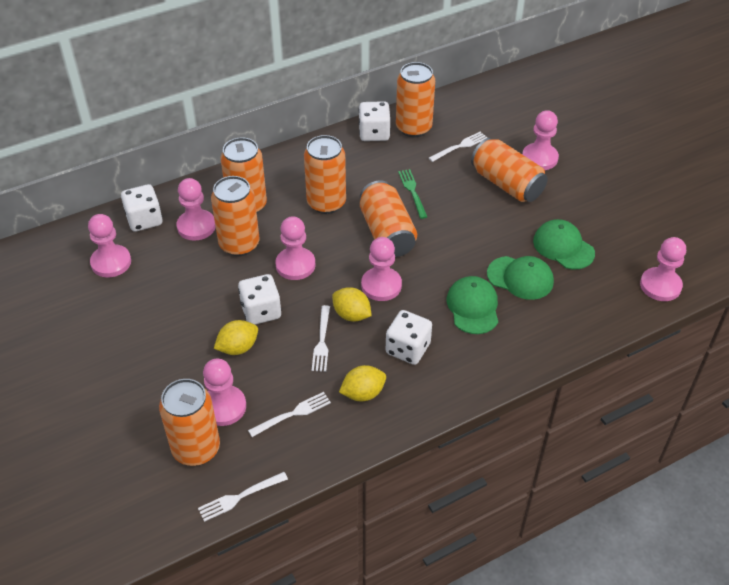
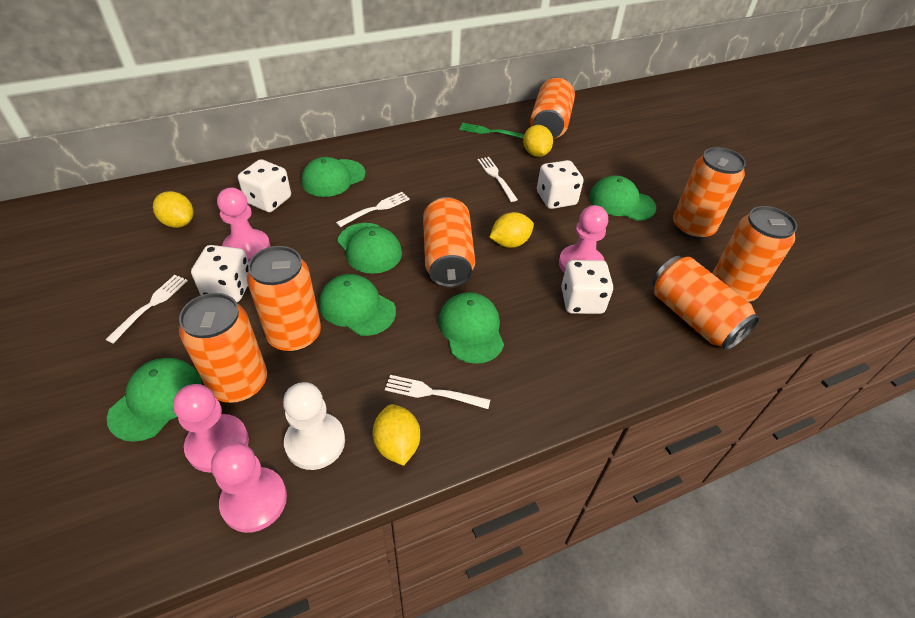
green cap: [447,276,498,334] [487,256,554,300] [533,219,595,269] = 3 -> [107,358,202,442] [301,157,366,197] [319,274,396,336] [337,223,402,274] [438,292,504,364] [589,176,656,221] = 6
pink pawn: [88,214,131,277] [177,178,216,241] [203,359,246,426] [275,216,316,280] [361,237,402,301] [522,110,559,170] [640,237,686,301] = 7 -> [173,384,249,473] [211,442,287,533] [217,188,270,262] [559,205,608,273] = 4
white pawn: none = 0 -> [283,382,345,470] = 1
yellow lemon: [214,320,258,355] [332,287,372,322] [339,365,386,401] = 3 -> [153,191,193,228] [373,404,420,466] [490,212,534,248] [523,125,553,157] = 4

